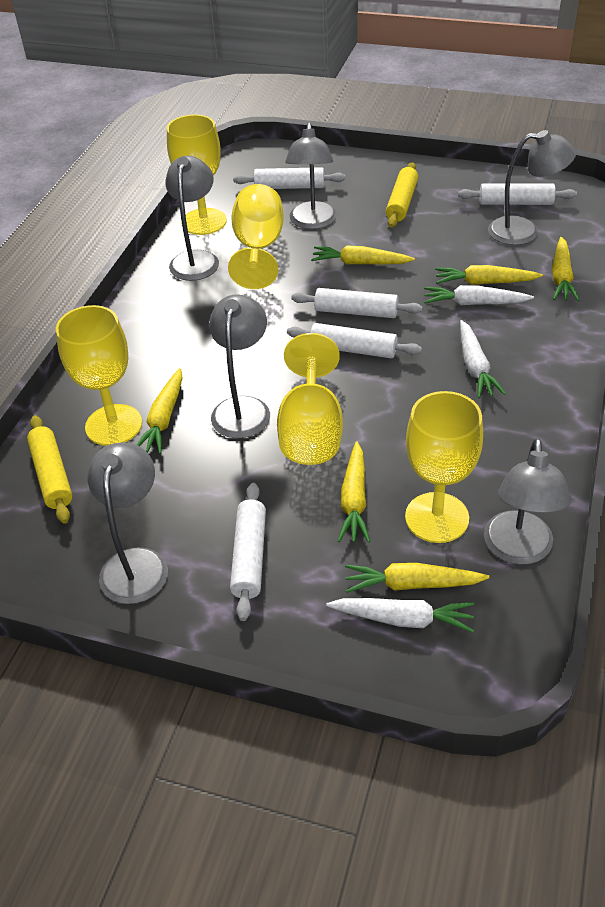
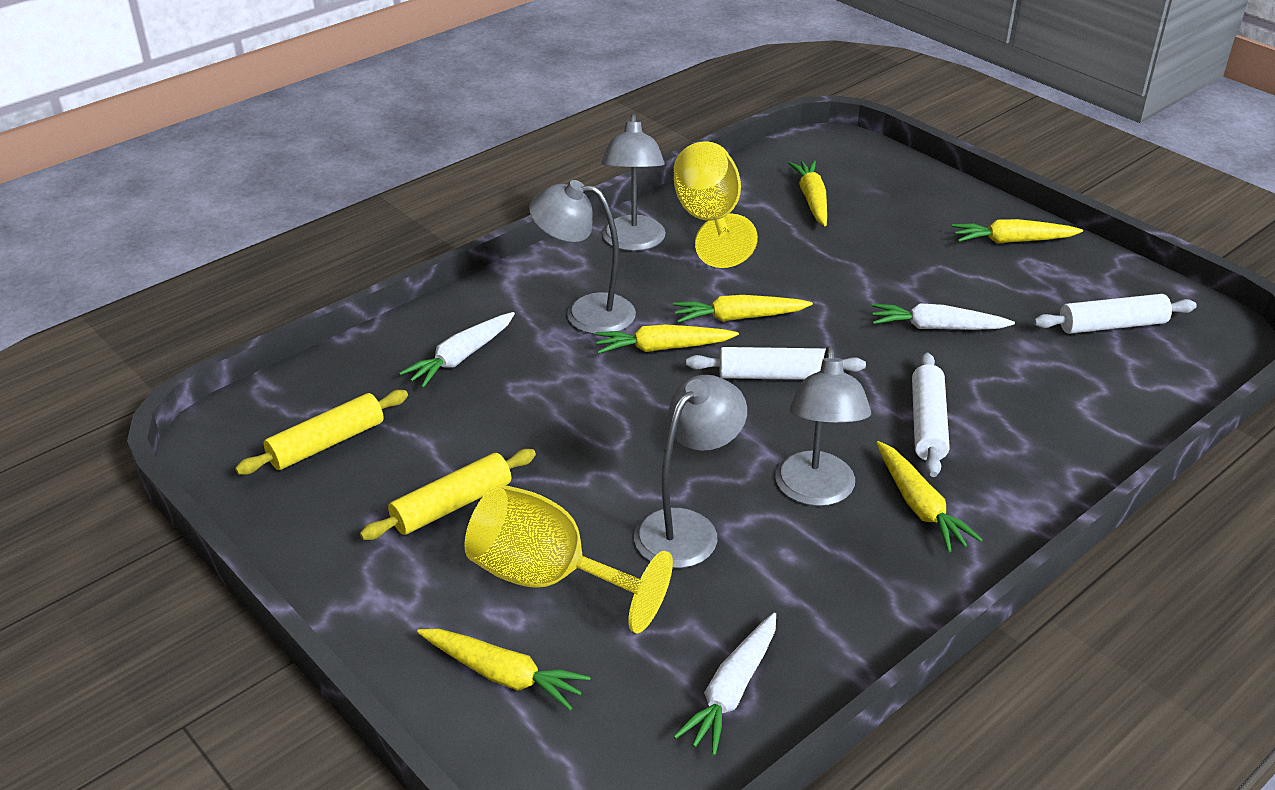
grey lamp: [88,442,168,604] [165,156,219,281] [209,294,270,438] [285,123,337,229] [484,438,571,565] [488,130,576,245] = 6 -> [529,180,636,334] [601,114,666,251] [634,375,747,568] [775,346,871,506] = 4
white rolling pin: [230,483,266,621] [233,167,345,189] [287,323,422,358] [292,288,423,318] [458,183,577,205] = 5 -> [686,347,866,380] [912,353,950,477] [1033,294,1197,334] = 3
yellow goblet: [56,305,142,446] [167,114,227,235] [228,184,284,289] [277,333,343,465] [405,391,483,543] = 5 -> [464,484,673,634] [674,141,758,268] = 2

